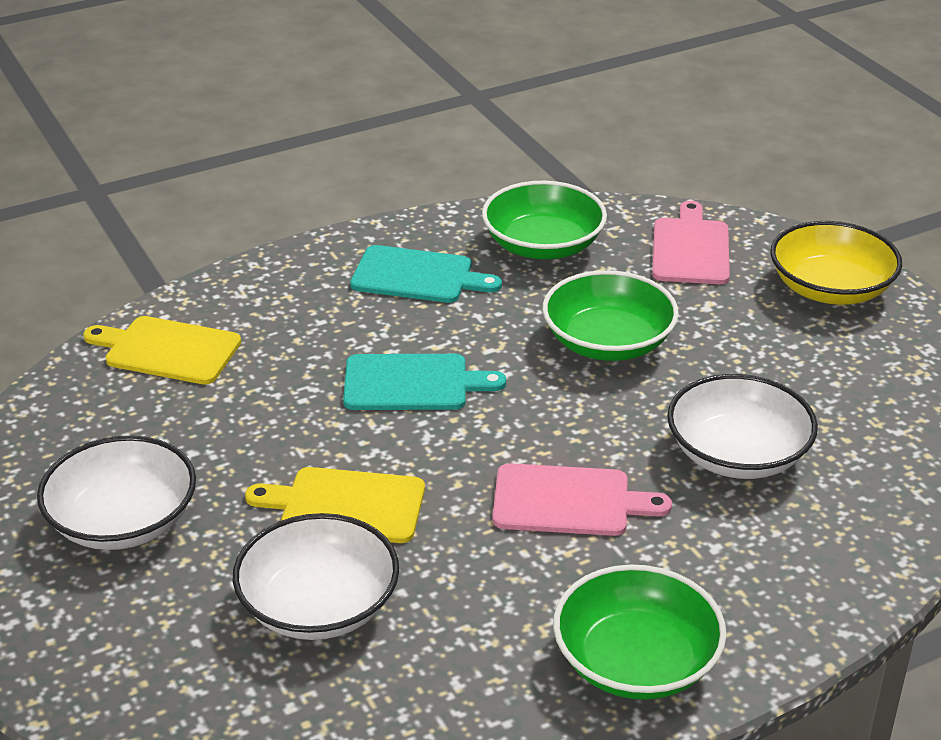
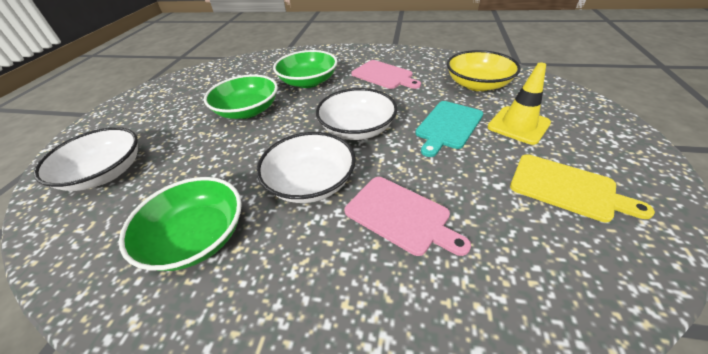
turquoise cutting board: [343,354,506,410] [350,245,502,303] = 2 -> [415,101,483,157] = 1
yellow cutting board: [83,316,241,385] [245,467,425,543] = 2 -> [510,154,655,222] = 1
yellow traffic cone: none = 0 -> [488,63,551,145] = 1

